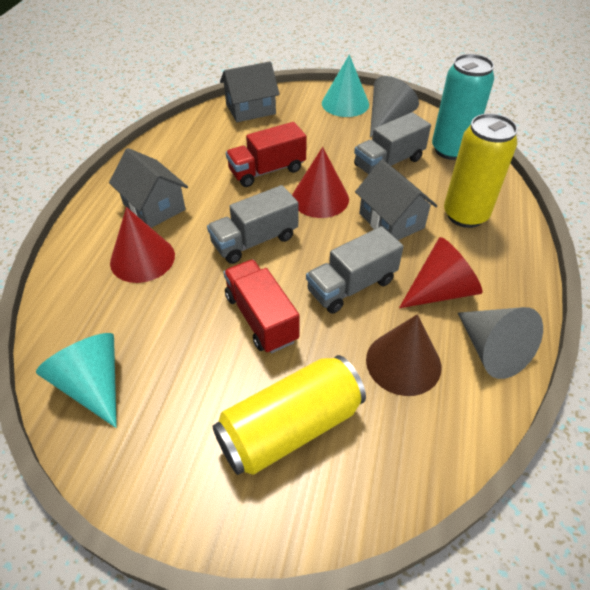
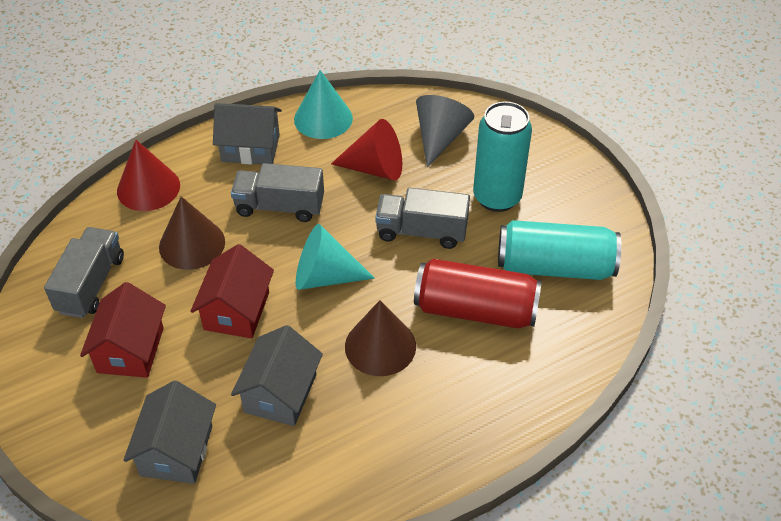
brown cone: [366,314,441,396] = 1 -> [159,196,225,270] [345,300,416,376] = 2
grey cone: [370,76,419,137] [458,307,543,379] = 2 -> [416,95,474,168] = 1
red can: none = 0 -> [414,259,542,328] = 1
red cone: [110,207,175,283] [292,147,349,218] [399,237,483,308] = 3 -> [117,140,180,211] [331,119,402,181] = 2
red house: none = 0 -> [80,282,166,378] [190,244,274,338] = 2
red truck: [223,260,300,353] [226,122,307,187] = 2 -> none = 0
turquoise can: [432,54,494,160] = 1 -> [473,102,532,212] [498,220,621,280] = 2
yellow can: [212,355,366,475] [444,113,518,228] = 2 -> none = 0

